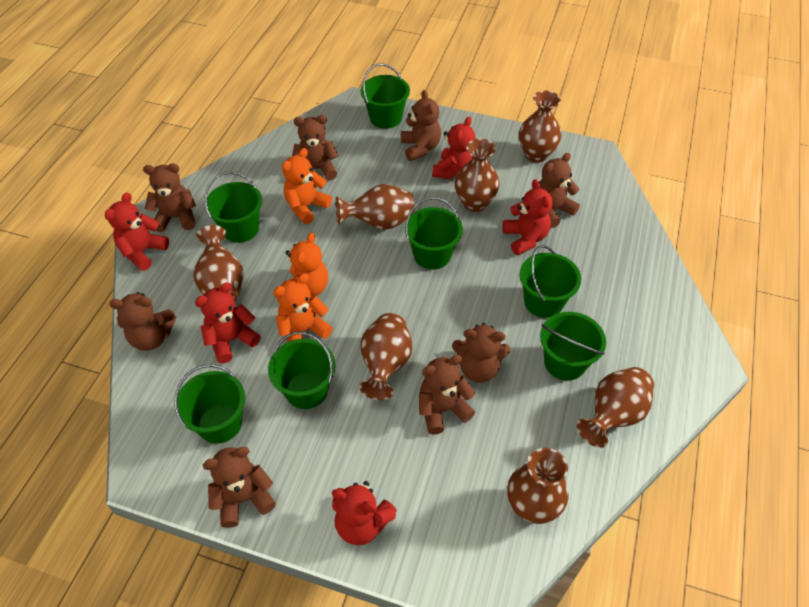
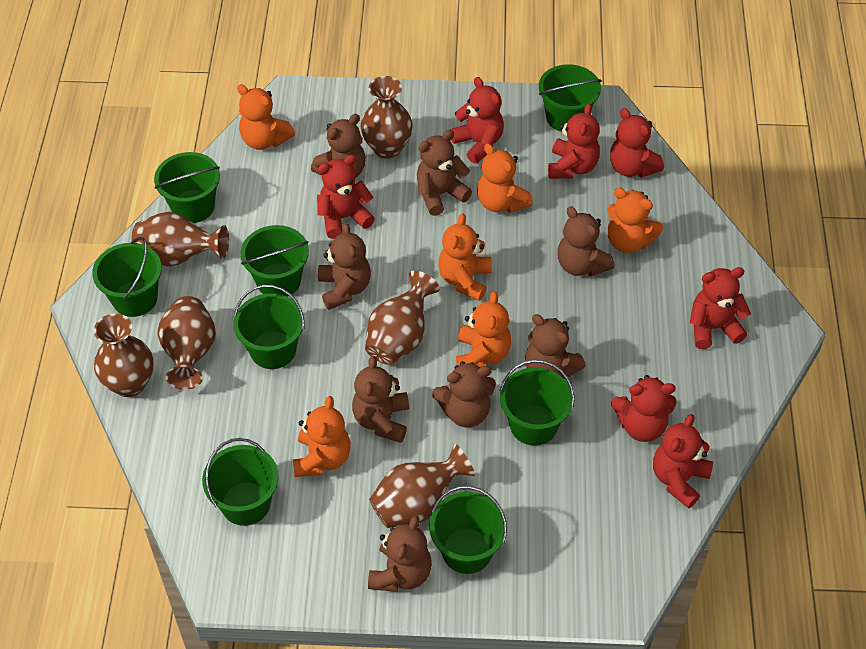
brown vase: [193,225,244,303] [335,184,415,230] [359,313,412,400] [455,138,500,212] [507,448,568,524] [519,91,561,163] [577,367,654,448] = 7 -> [94,313,153,397] [132,212,229,267] [157,296,216,390] [361,76,413,159] [365,270,440,365] [369,443,475,528] = 6
green bucket: [174,364,245,444] [204,172,262,243] [268,332,335,409] [361,63,410,129] [405,197,463,270] [519,245,581,318] [540,312,606,381] = 7 -> [92,237,162,317] [154,152,220,223] [202,438,279,526] [234,285,305,369] [241,225,309,297] [429,486,507,574] [500,360,574,446] [539,64,602,132] = 8
orange teddy bear: [273,274,333,342] [282,148,332,224] [286,232,328,297] = 3 -> [237,84,295,150] [293,396,351,477] [438,213,492,301] [456,291,511,368] [477,143,533,213] [607,188,663,253] = 6
red teddy bear: [105,193,169,271] [195,282,261,363] [332,481,397,545] [432,117,475,180] [502,179,553,255] = 5 -> [317,155,375,239] [450,77,504,164] [548,103,600,179] [610,108,664,178] [611,375,677,442] [653,414,713,508] [690,267,751,349] = 7

